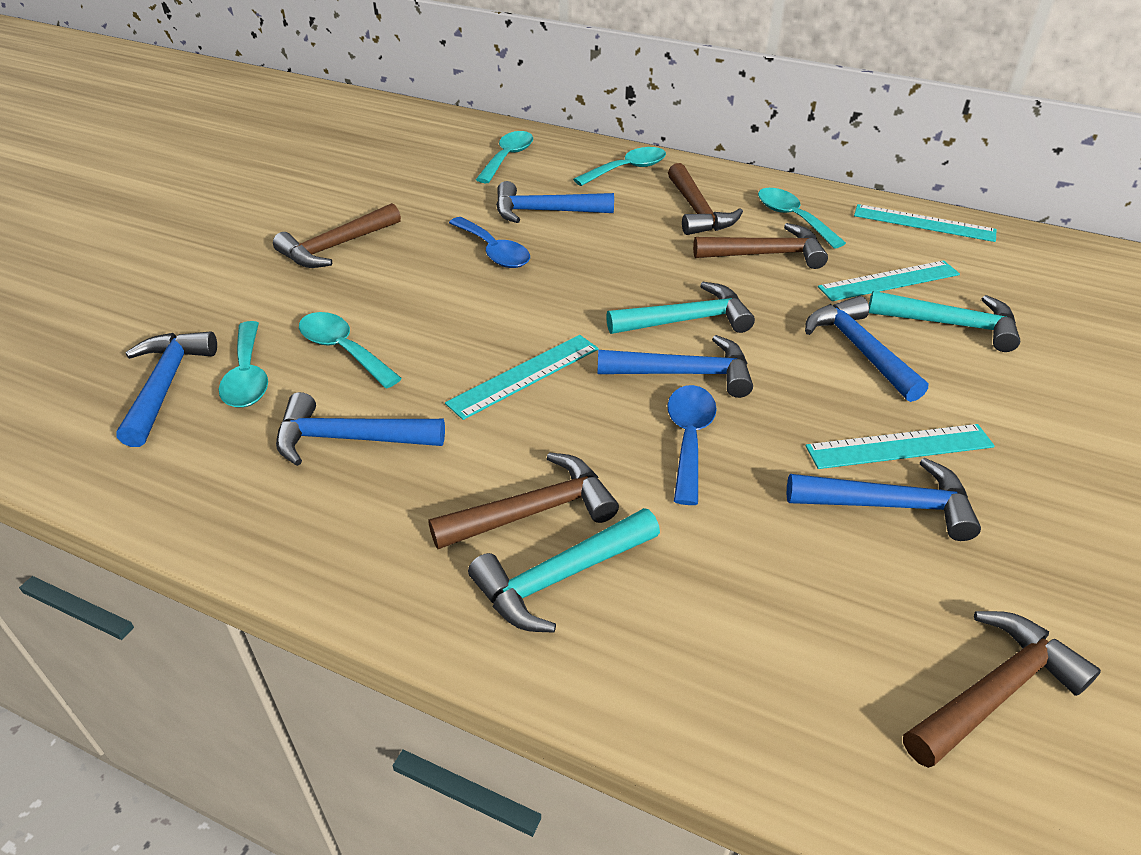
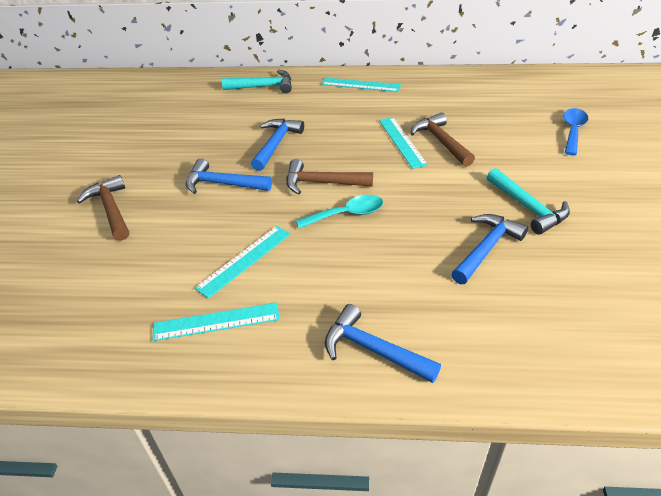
blue hammer: [116,332,217,447] [276,392,445,466] [496,181,614,223] [598,335,753,398] [787,458,981,541] [805,296,928,402] = 6 -> [186,158,272,194] [251,119,304,171] [325,304,441,383] [451,214,528,284] = 4
blue spoon: [449,217,530,268] [667,385,717,505] = 2 -> [563,108,588,155] = 1
brown hammer: [273,203,401,268] [428,453,619,549] [668,163,743,235] [693,223,828,269] [903,611,1101,768] = 5 -> [77,175,129,241] [286,159,373,194] [410,112,475,167] = 3
turquoise hammer: [468,508,660,633] [606,282,755,334] [869,291,1020,352] = 3 -> [222,70,292,93] [487,168,570,234] = 2
turquoise spoon: [219,321,268,408] [299,312,402,388] [476,131,533,183] [573,147,666,186] [758,188,846,249] = 5 -> [296,195,383,229] = 1

